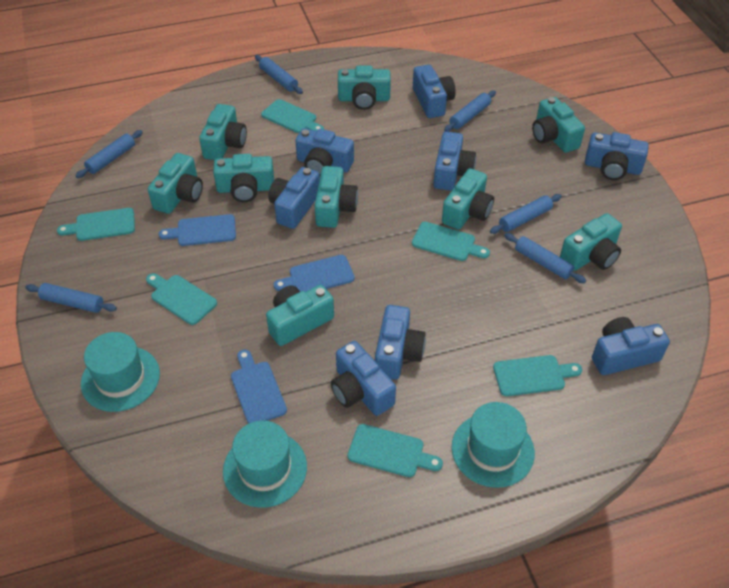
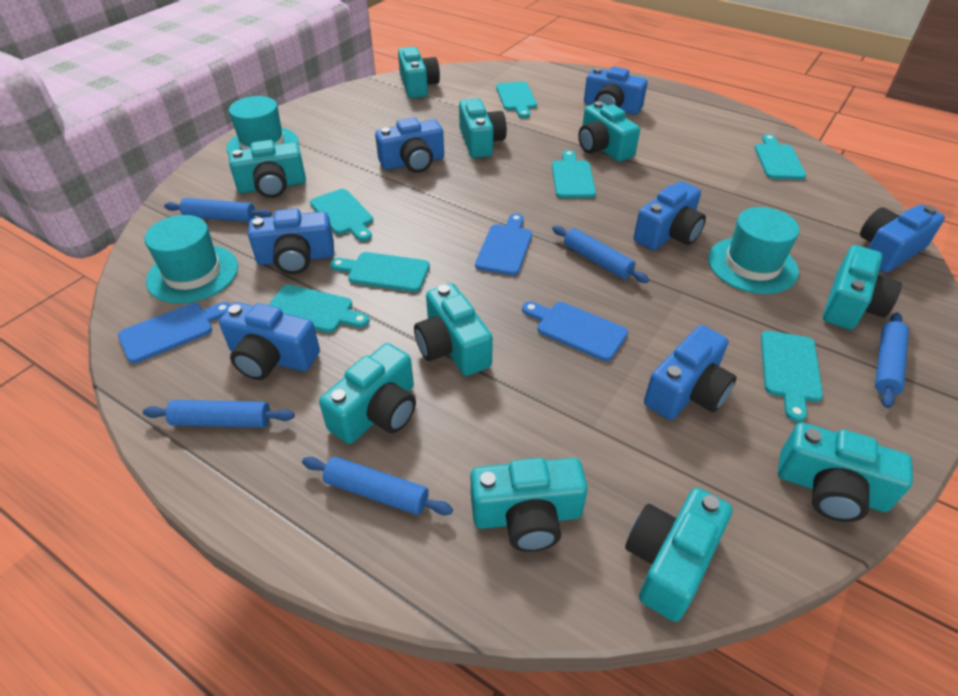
blue camera: [268,167,320,229] [295,128,354,176] [331,341,396,416] [375,305,426,380] [413,65,456,118] [433,131,476,191] [585,132,649,180] [592,317,670,375] = 8 -> [219,302,320,380] [248,208,334,274] [375,117,444,173] [584,66,648,115] [633,181,706,250] [644,325,737,420] [860,205,945,273] = 7
blue rolling pin: [25,283,117,313] [76,130,143,178] [255,55,303,94] [444,91,496,132] [490,194,562,234] [504,233,586,283] = 6 -> [143,400,295,428] [164,198,272,222] [302,457,453,515] [552,226,649,283] [875,312,909,408] = 5
turquoise camera: [148,153,203,214] [199,104,247,160] [213,154,274,202] [266,285,334,346] [315,166,358,228] [338,66,391,110] [442,168,494,230] [532,97,585,153] [560,213,622,271] = 9 -> [229,140,306,198] [319,343,416,444] [398,47,440,98] [414,283,493,376] [459,98,507,158] [471,458,588,552] [578,101,640,162] [625,488,732,622] [778,422,913,522] [823,245,902,330] = 10
turquoise cutting board: [57,208,135,241] [146,273,217,325] [261,99,324,133] [348,424,443,477] [412,222,490,261] [493,355,582,396] = 6 -> [268,285,370,333] [310,189,373,241] [330,252,430,292] [496,82,537,118] [552,150,596,198] [755,134,806,180] [761,331,823,422] = 7

